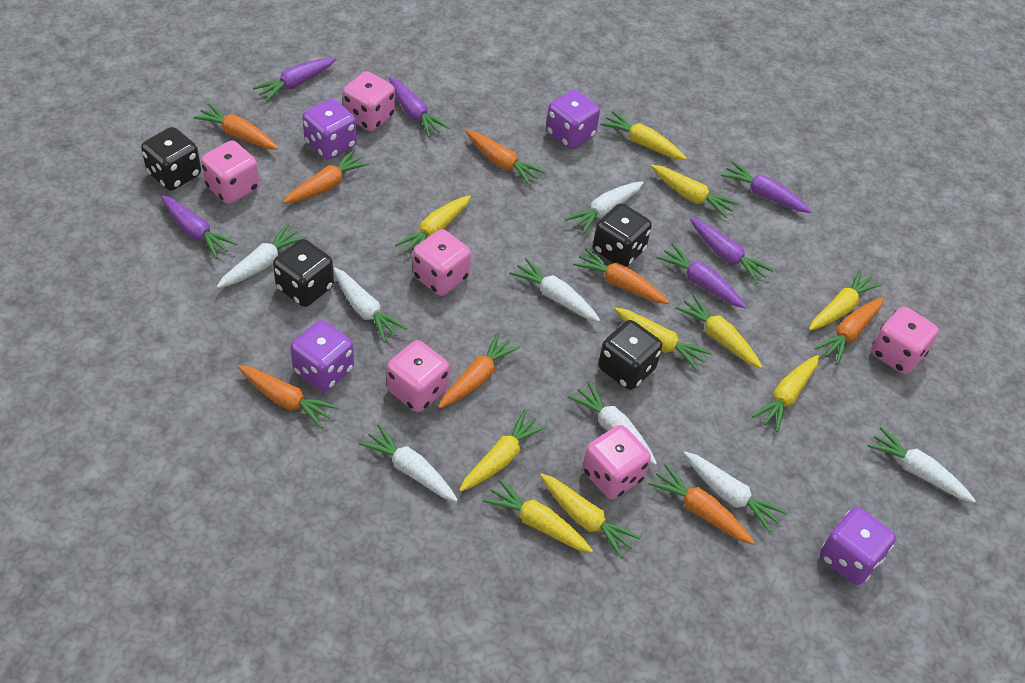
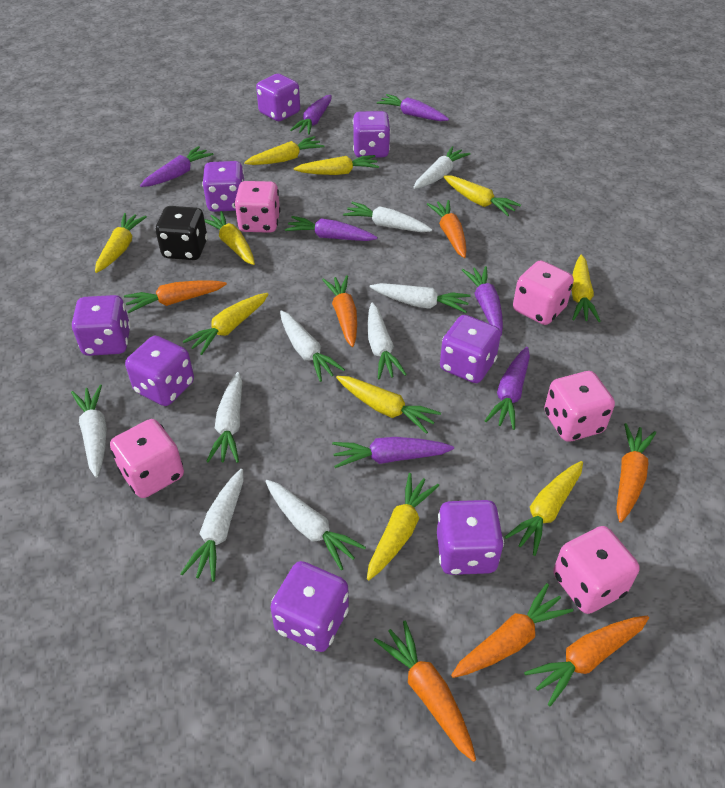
black dice: [141,127,201,190] [273,239,334,307] [593,203,652,267] [598,320,662,390] = 4 -> [155,206,208,260] = 1
orange carrot: [193,103,278,150] [238,365,339,429] [283,150,370,204] [438,332,520,409] [466,130,545,186] [573,248,669,304] [648,464,754,545] [814,298,883,364] = 8 -> [124,281,227,313] [322,275,357,347] [374,621,476,762] [427,200,466,258] [451,583,573,678] [524,616,649,707] [616,423,656,523] = 7
pink dice: [201,141,260,204] [343,71,395,131] [387,340,449,412] [413,229,471,296] [583,425,651,499] [871,307,938,374] = 6 -> [110,419,184,498] [234,181,280,233] [513,260,574,325] [544,371,615,442] [553,526,640,614] = 5
purple carrot: [161,195,237,259] [253,58,336,102] [389,77,449,137] [657,243,746,308] [690,218,774,284] [721,161,811,213] = 6 -> [140,146,214,187] [285,216,377,241] [290,95,332,135] [332,437,454,468] [377,94,449,121] [462,266,503,336] [485,347,530,430] = 7
purple dice: [290,320,354,392] [302,98,357,160] [546,90,600,149] [820,507,896,585] = 4 -> [72,295,131,356] [125,336,194,406] [202,161,244,212] [256,74,300,121] [270,561,349,652] [353,111,391,158] [437,500,504,575] [440,315,501,383] = 8
white carrot: [217,224,306,288] [333,268,407,343] [359,424,458,502] [510,258,600,322] [565,181,644,235] [568,382,657,465] [684,451,787,533] [867,427,976,503] = 8 -> [71,385,107,478] [180,469,243,582] [206,372,242,463] [265,480,366,570] [280,310,345,382] [343,202,432,232] [368,302,407,380] [370,283,471,313] [413,146,470,189] = 9

